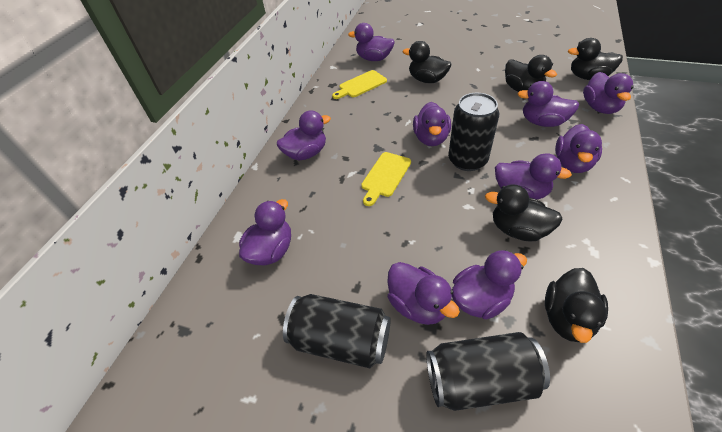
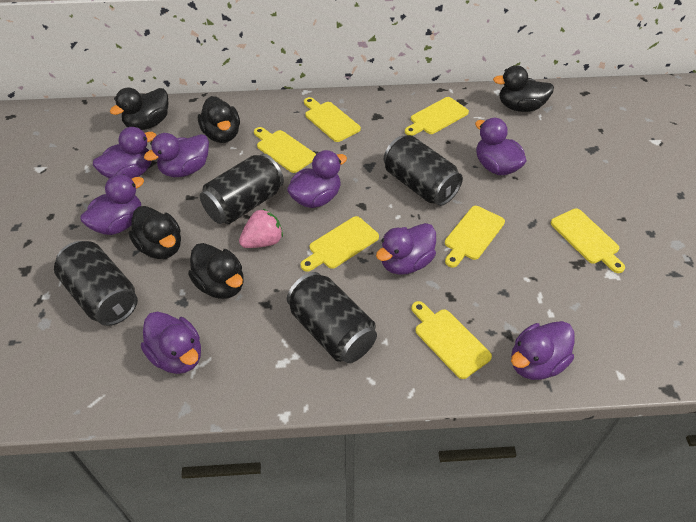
black can: [283,294,391,368] [426,332,550,411] [448,93,499,171] = 3 -> [54,241,138,326] [200,153,284,224] [287,272,377,363] [384,135,463,206] = 4
pink strawberry: none = 0 -> [239,208,283,248] = 1
purple duck: [239,199,291,265] [277,110,331,161] [348,23,395,61] [387,262,460,325] [413,102,451,146] [452,250,527,319] [495,153,572,199] [517,81,579,127] [555,124,602,173] [583,72,634,114] = 10 -> [80,174,144,235] [93,127,156,179] [141,312,201,374] [144,133,209,177] [287,150,347,208] [376,223,436,275] [475,118,527,175] [511,321,575,380] = 8
yellow cutting board: [332,70,387,99] [361,152,411,206] = 2 -> [254,127,316,173] [301,216,379,272] [304,97,361,142] [405,97,469,136] [411,301,492,379] [445,206,505,267] [551,208,625,273] = 7

